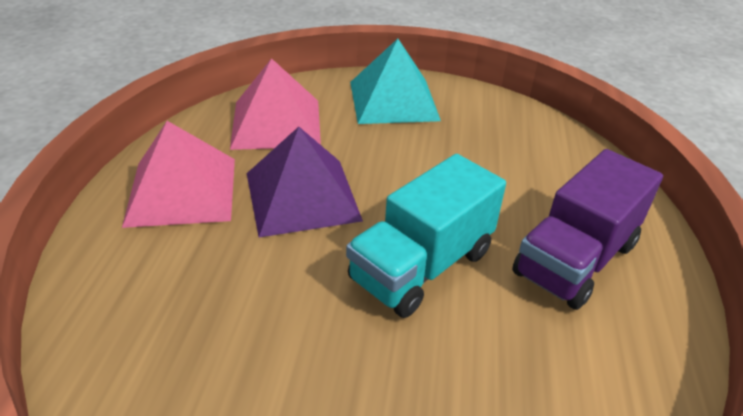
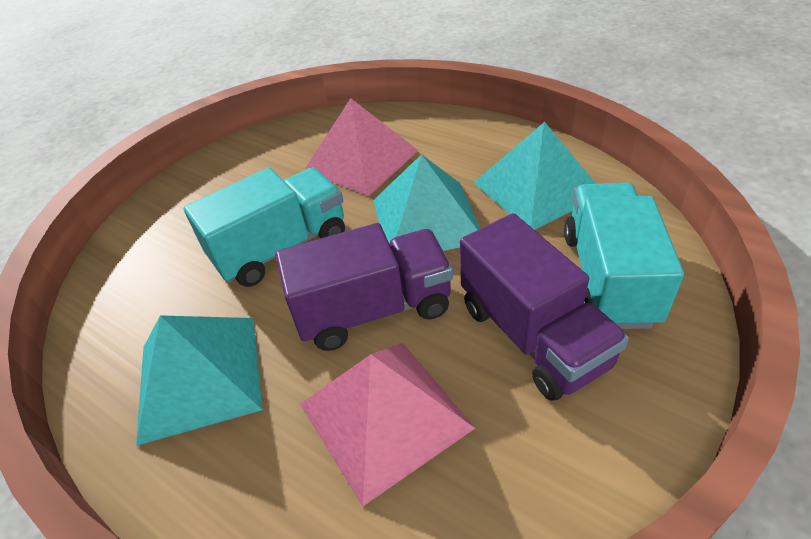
purple pyramid: [247,127,363,237] = 1 -> none = 0
purple truck: [512,149,663,310] = 1 -> [275,223,453,351] [460,213,629,401] = 2
turquoise pyramid: [350,39,441,124] = 1 -> [136,315,263,446] [373,154,480,251] [474,122,596,230] = 3
turquoise truck: [346,154,506,318] = 1 -> [183,167,345,287] [564,183,684,329] = 2

